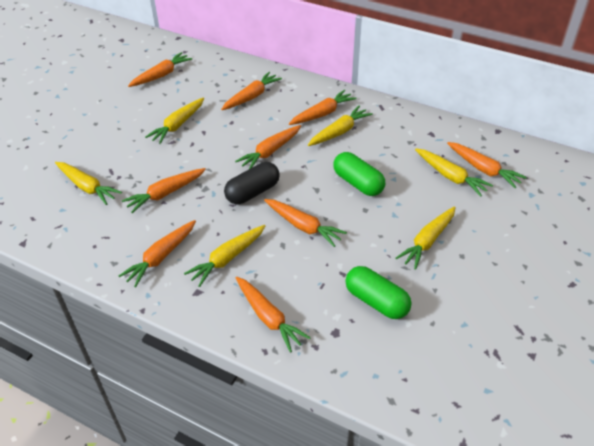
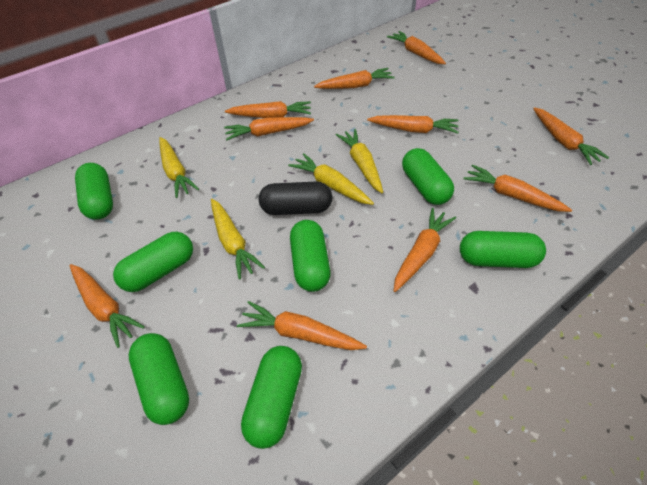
green capsule: [333,152,385,196] [345,266,411,319] = 2 -> [75,163,113,220] [113,232,193,292] [129,333,189,425] [241,346,302,449] [290,220,331,292] [402,148,454,205] [460,231,546,268] = 7
orange carrot: [119,220,196,287] [122,168,206,213] [128,52,192,87] [221,72,282,110] [235,125,301,169] [235,277,311,353] [264,199,347,247] [289,90,357,125] [447,142,527,188] = 9 -> [69,264,145,348] [224,117,314,140] [225,101,311,118] [237,301,367,350] [314,68,395,89] [367,115,459,134] [387,31,446,64] [394,208,456,292] [464,164,572,212] [533,107,609,165] = 10
yellow carrot: [55,162,122,205] [145,97,204,144] [184,225,265,287] [308,106,373,146] [396,206,456,270] [415,148,493,196] = 6 -> [159,137,199,198] [211,199,265,280] [288,153,374,205] [336,129,383,193] = 4

